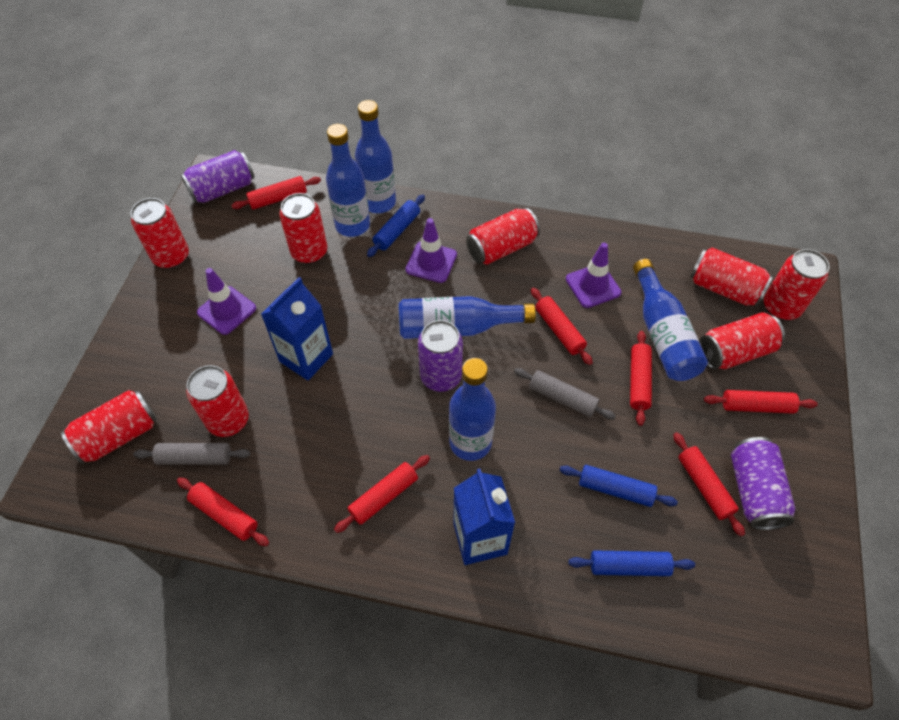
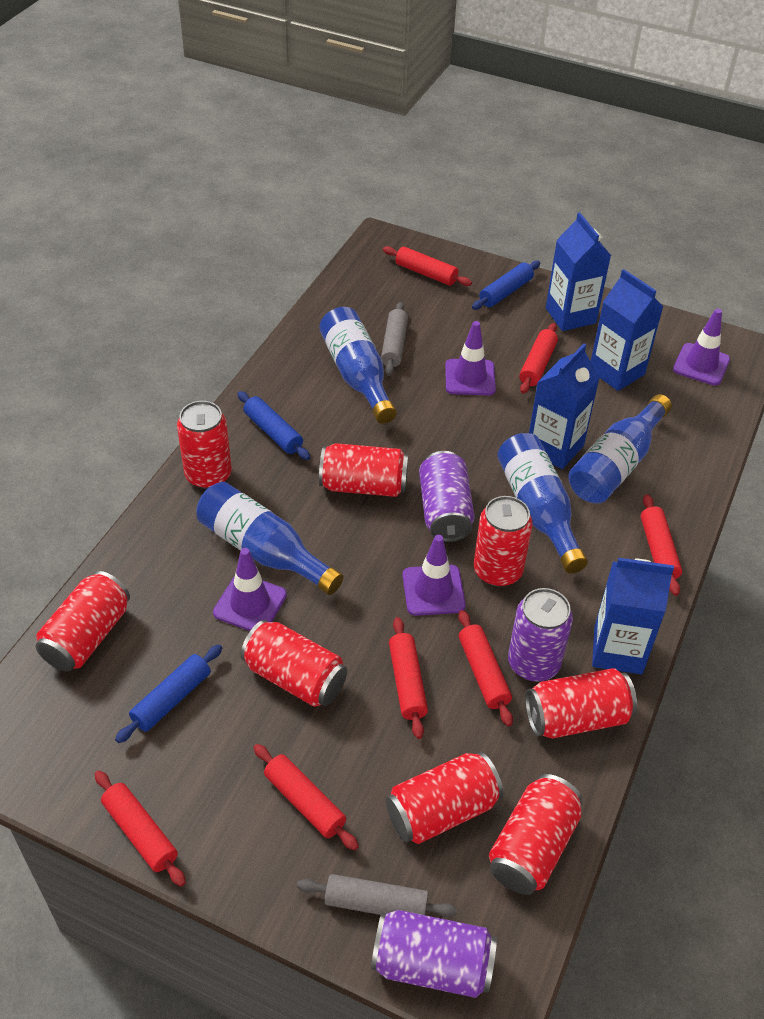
blue bottle: [326,124,370,237] [355,100,396,213] [399,296,536,339] [449,358,496,461] [633,259,708,381] = 5 -> [197,482,344,595] [319,307,397,424] [497,433,588,574] [568,394,672,503] = 4
blue carton: [261,277,333,380] [454,468,515,565] = 2 -> [529,344,600,469] [546,212,611,331] [591,269,663,391] [592,558,674,674] = 4
purple traffic cone: [197,268,256,335] [405,218,457,283] [566,243,621,308] = 3 -> [213,548,287,631] [403,535,466,616] [445,321,496,395] [673,309,730,386] = 4

